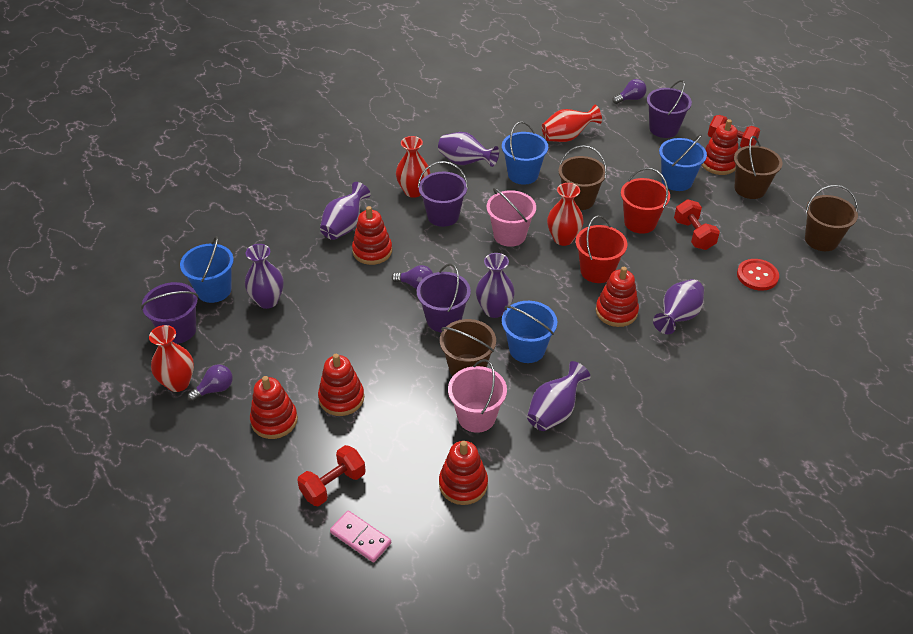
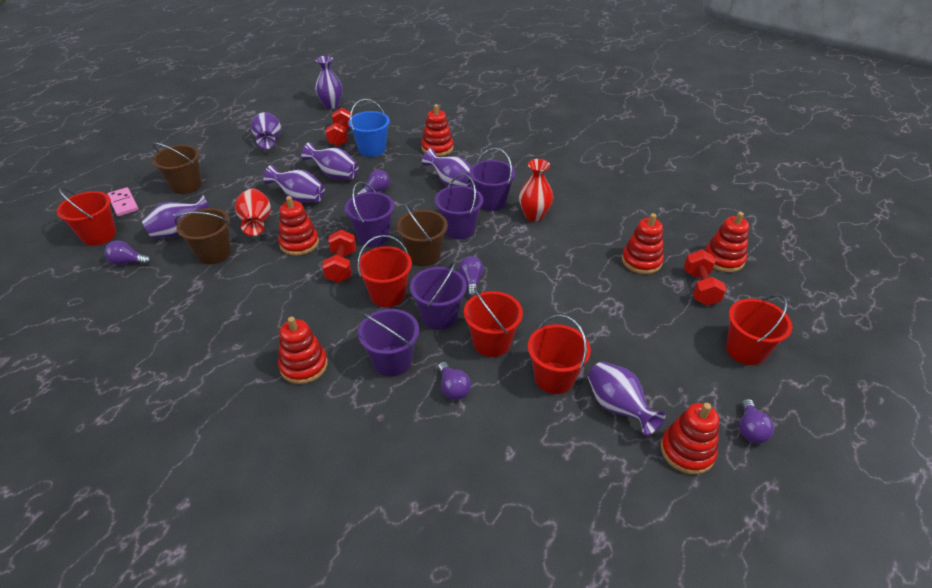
blue bucket: [180,236,234,303] [502,121,548,185] [502,301,557,363] [659,134,707,191] = 4 -> [348,99,390,157] = 1
brown bucket: [440,319,496,376] [558,145,607,210] [734,136,782,199] [805,185,858,251] = 4 -> [152,143,201,194] [175,208,231,264] [397,204,448,266] = 3
pink bucket: [448,359,507,433] [486,188,536,247] = 2 -> none = 0
purple bucket: [141,282,198,344] [417,263,471,332] [418,161,468,227] [647,80,692,138] = 4 -> [345,182,394,247] [358,309,419,377] [410,261,467,330] [435,174,483,239] [469,148,516,211] = 5
purple light bulb: [187,365,233,401] [392,265,433,289] [612,79,647,104] = 3 -> [104,240,151,265] [357,170,390,195] [438,362,471,400] [459,256,484,297] [739,399,774,444] = 5
purple vase: [245,244,284,309] [320,182,371,240] [438,132,499,167] [476,253,515,318] [527,361,591,431] [653,279,704,334] = 6 -> [142,195,210,238] [251,112,281,149] [263,165,325,203] [301,142,358,180] [315,56,343,109] [422,148,473,188] [588,362,666,435] = 7
red bucket: [575,216,627,283] [621,168,670,234] = 2 -> [57,187,116,246] [357,235,412,307] [464,287,523,357] [528,314,591,394] [726,294,792,365] = 5
red button: [737,259,779,291] = 1 -> none = 0
red vase: [149,325,194,392] [396,136,430,198] [542,104,602,142] [547,183,584,246] = 4 -> [235,188,271,236] [519,159,553,222] = 2

